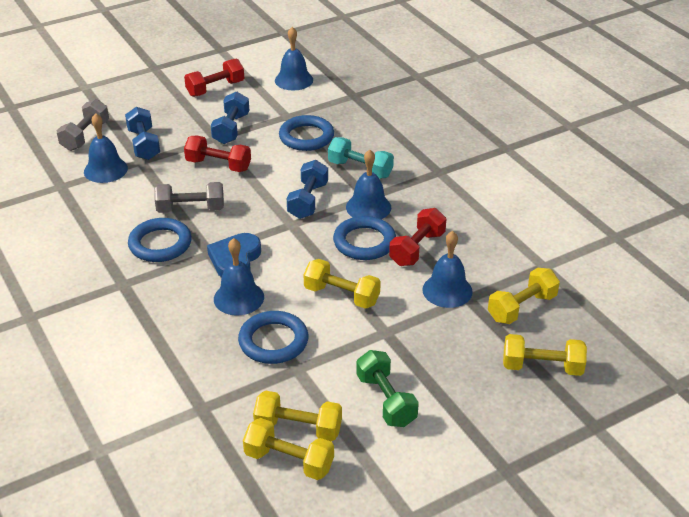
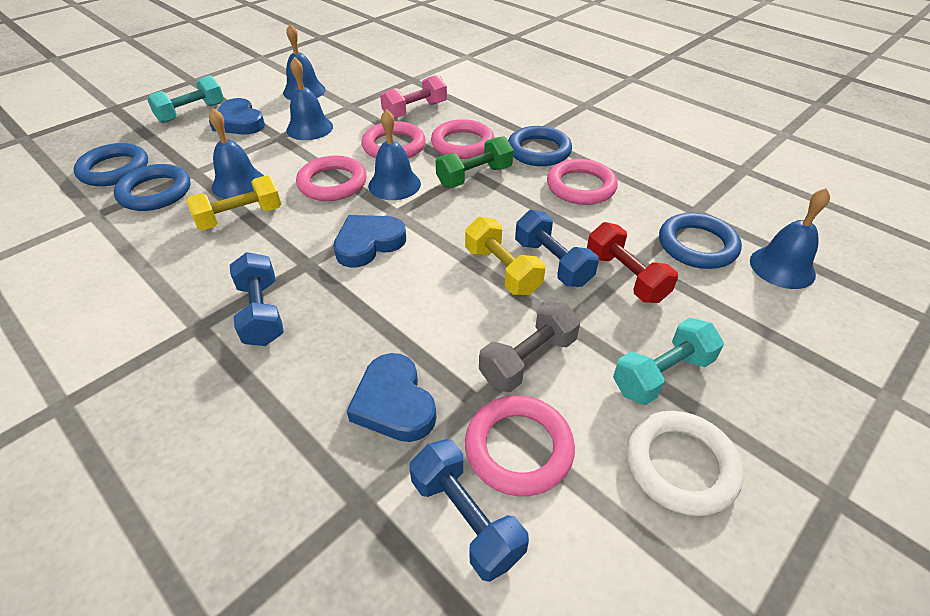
blue heart: [207,233,261,278] = 1 -> [209,98,265,135] [333,215,406,268] [347,353,437,442] = 3
grey dumbbell: [57,99,109,151] [155,182,224,213] = 2 -> [479,301,580,392] = 1
pink dumbbell: none = 0 -> [380,74,447,119] = 1
pink ring: none = 0 -> [296,155,367,201] [361,121,426,158] [431,119,495,159] [465,395,575,496] [547,159,618,205] = 5
red dumbbell: [184,59,244,97] [184,135,251,172] [389,208,446,266] = 3 -> [587,222,678,303] = 1
turquoise dumbbell: [328,137,394,179] = 1 -> [147,75,224,123] [613,318,724,405] = 2
white ring: none = 0 -> [627,411,744,516] = 1
yellow dumbbell: [243,418,334,480] [253,390,342,442] [303,259,381,309] [488,268,560,324] [503,334,587,376] = 5 -> [186,176,281,230] [465,217,545,295] = 2

